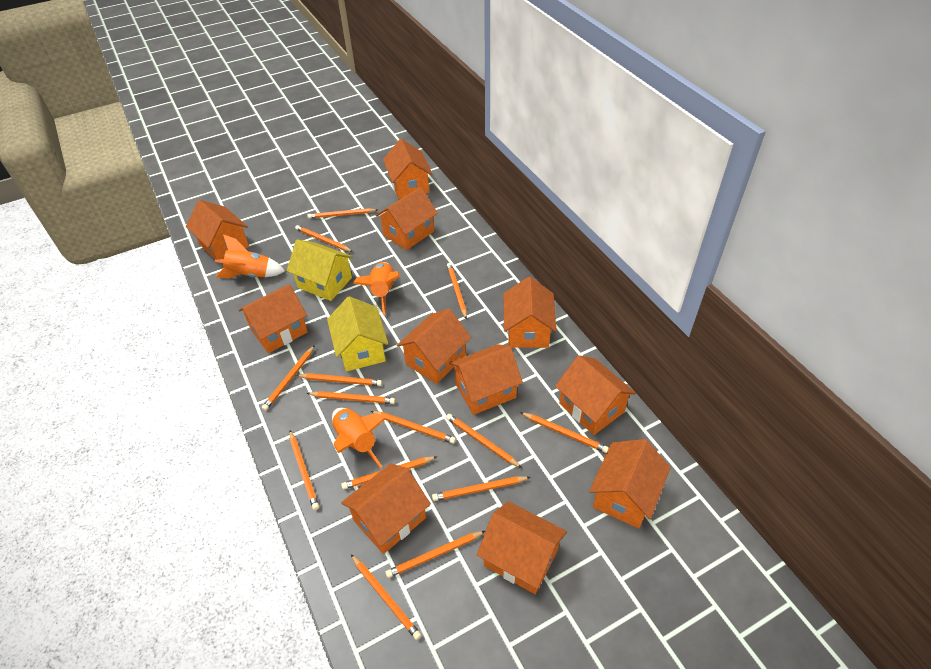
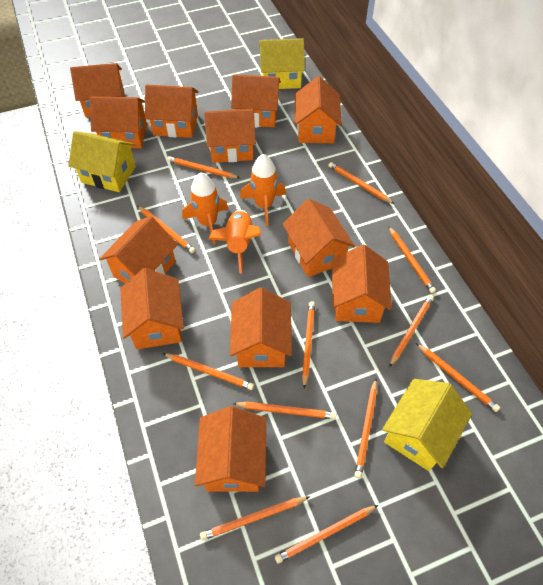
orange house: [186,200,249,263] [239,284,308,353] [341,463,431,554] [375,187,438,250] [383,139,433,199] [397,309,471,384] [449,344,523,415] [477,501,567,594] [503,277,557,348] [555,355,636,435] [589,439,671,528] = 11 -> [70,63,125,117] [90,97,147,148] [100,216,178,283] [121,268,184,349] [145,84,198,138] [195,406,266,492] [204,109,256,163] [230,288,292,367] [231,74,281,127] [283,199,355,277] [295,76,342,143] [332,245,392,323] = 12
orange pencil: [262,345,315,411] [290,431,319,510] [295,225,353,252] [296,373,382,386] [307,208,378,219] [307,391,395,404] [341,456,437,490] [351,554,421,640] [371,411,456,444] [385,531,485,578] [432,476,530,501] [446,414,522,468] [447,263,467,319] [520,412,609,453] = 14 -> [138,206,195,253] [163,353,254,390] [167,156,240,178] [200,496,310,540] [232,401,336,419] [275,505,378,563] [302,301,315,389] [328,162,394,204] [354,379,377,478] [388,226,436,293] [389,295,434,367] [416,343,500,412] = 12
yellow house: [287,239,353,301] [327,296,388,371] = 2 -> [68,131,136,192] [259,38,305,89] [382,379,472,471] = 3

